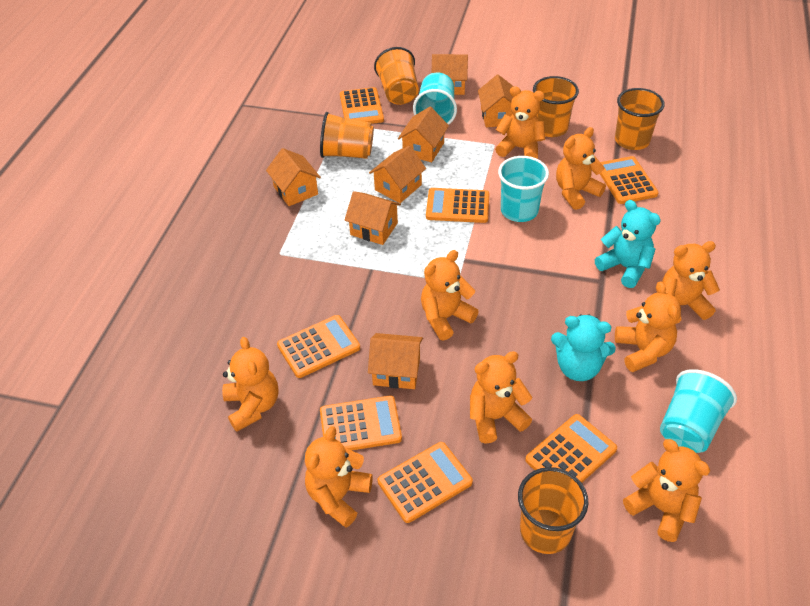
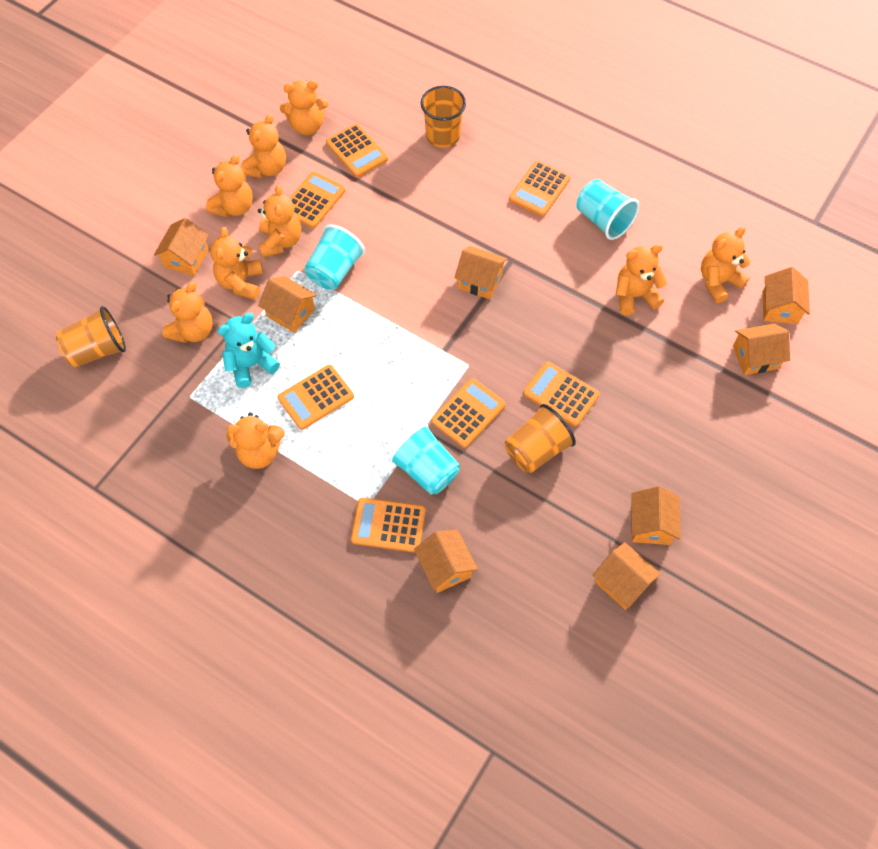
orange cup: [320,112,374,159] [374,47,419,105] [518,467,588,554] [533,76,579,137] [615,88,665,150] = 5 -> [56,306,126,367] [421,86,466,148] [505,404,576,473] = 3
orange house: [266,148,321,206] [345,191,401,245] [368,333,423,389] [369,146,426,203] [398,107,449,162] [432,54,468,95] [478,75,514,127] = 7 -> [154,218,209,276] [258,276,317,333] [414,529,478,593] [454,246,507,299] [593,542,661,610] [631,486,681,545] [733,323,790,375] [763,267,810,324] = 8
turquoise teddy bear: [551,314,616,381] [595,200,661,288] = 2 -> [218,313,280,388] = 1

